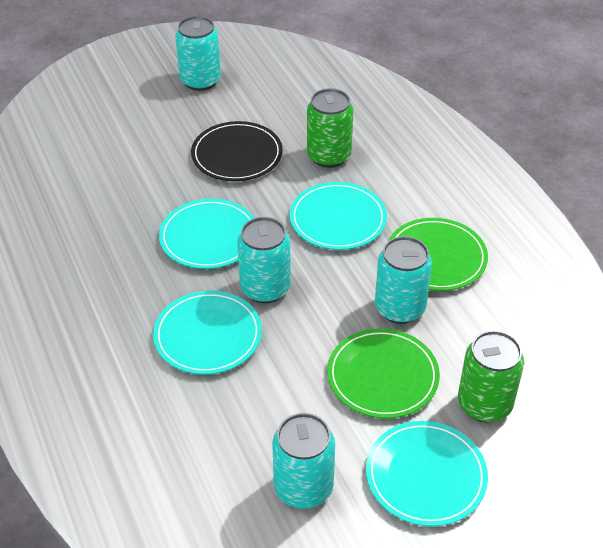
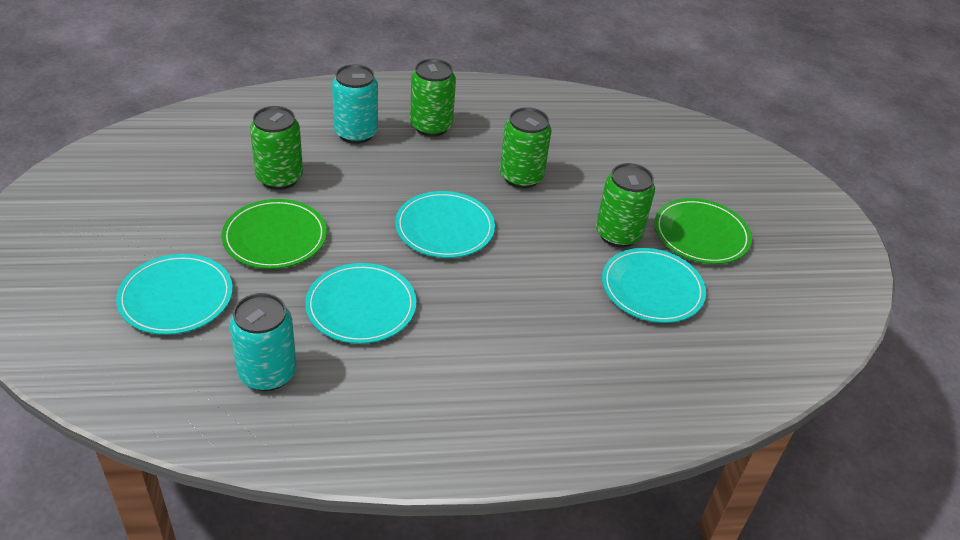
black plate: [191,121,283,181] = 1 -> none = 0
green can: [307,88,353,168] [458,330,524,423] = 2 -> [250,106,303,190] [410,59,456,137] [500,107,552,188] [596,163,655,248] = 4
turquoise can: [175,16,221,91] [237,217,291,303] [272,413,335,509] [375,236,432,324] = 4 -> [229,293,296,391] [332,64,378,144] = 2

